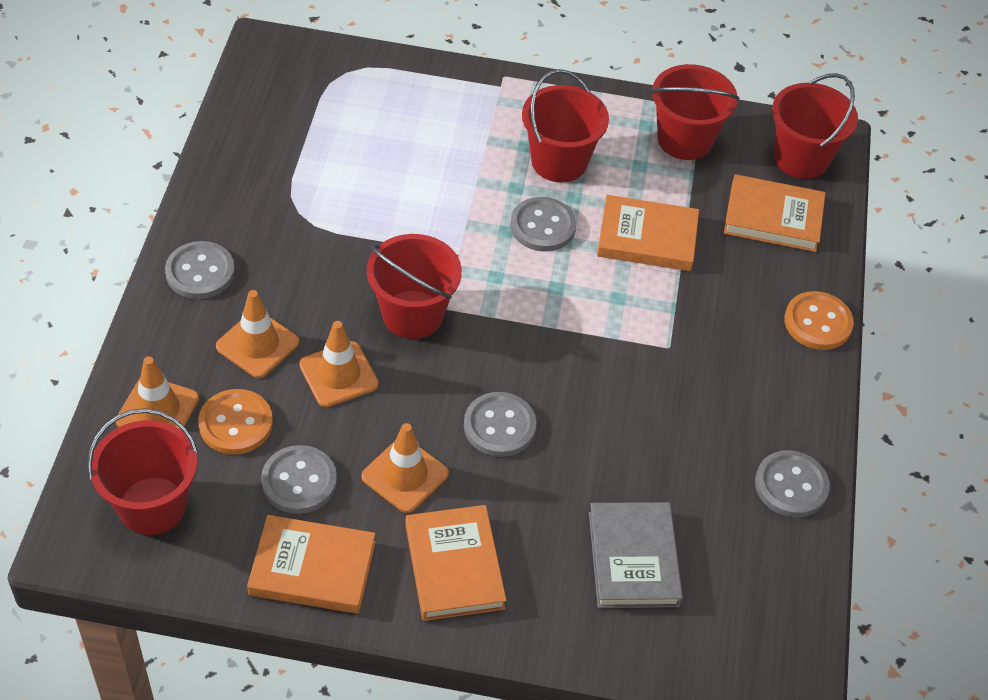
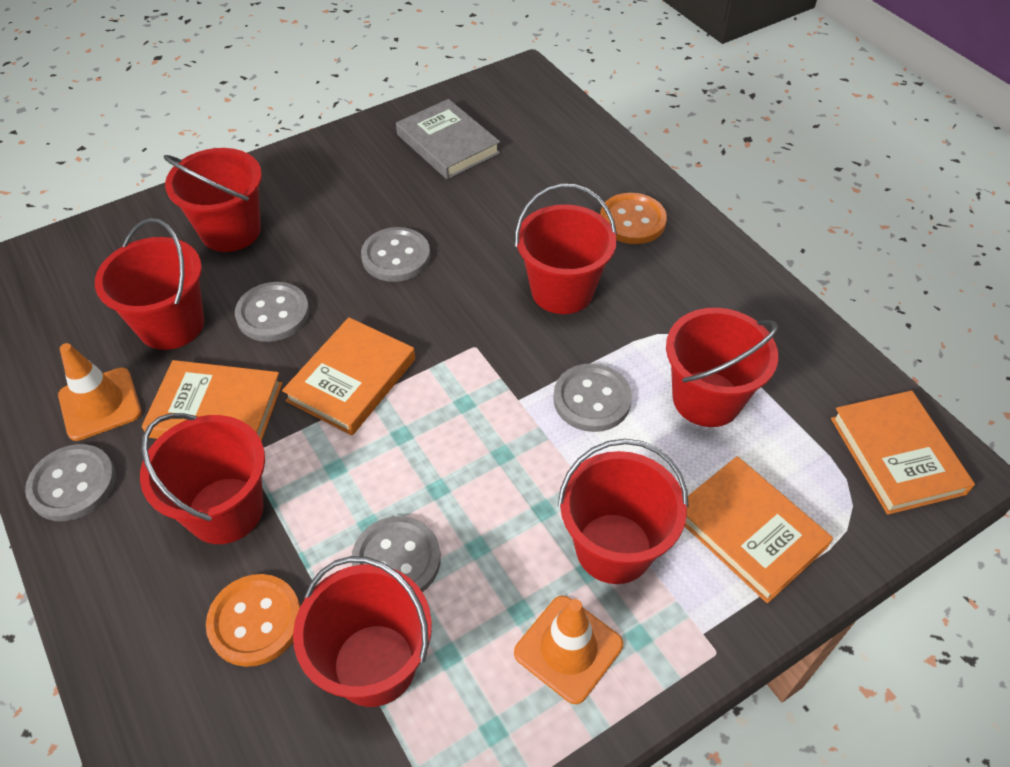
orange traffic cone: [116,356,199,431] [216,290,299,378] [299,321,379,407] [361,423,449,513] = 4 -> [58,343,142,441] [514,596,623,704] = 2
red bucket: [87,408,198,535] [366,234,462,339] [522,69,609,182] [650,64,740,160] [772,73,858,179] = 5 -> [95,218,204,350] [140,413,265,544] [164,148,262,252] [293,556,432,707] [515,184,617,314] [558,439,689,584] [666,308,778,427] = 7

